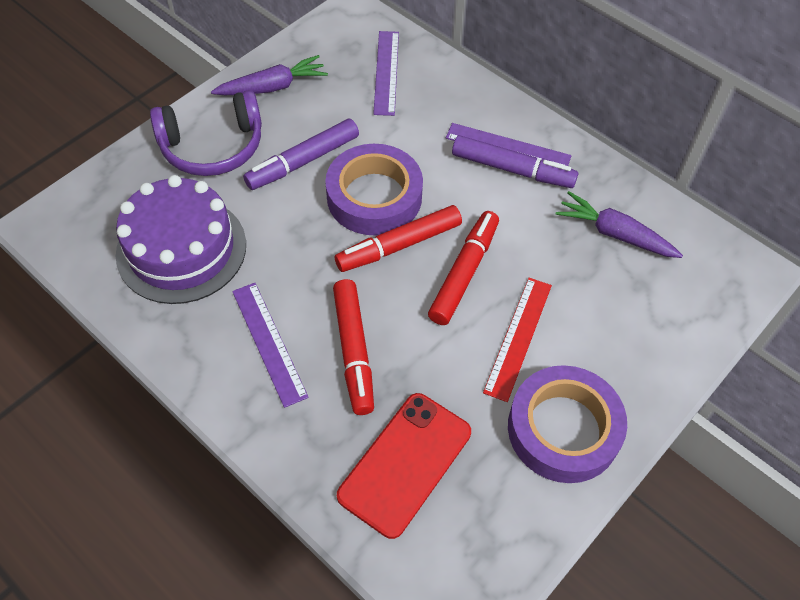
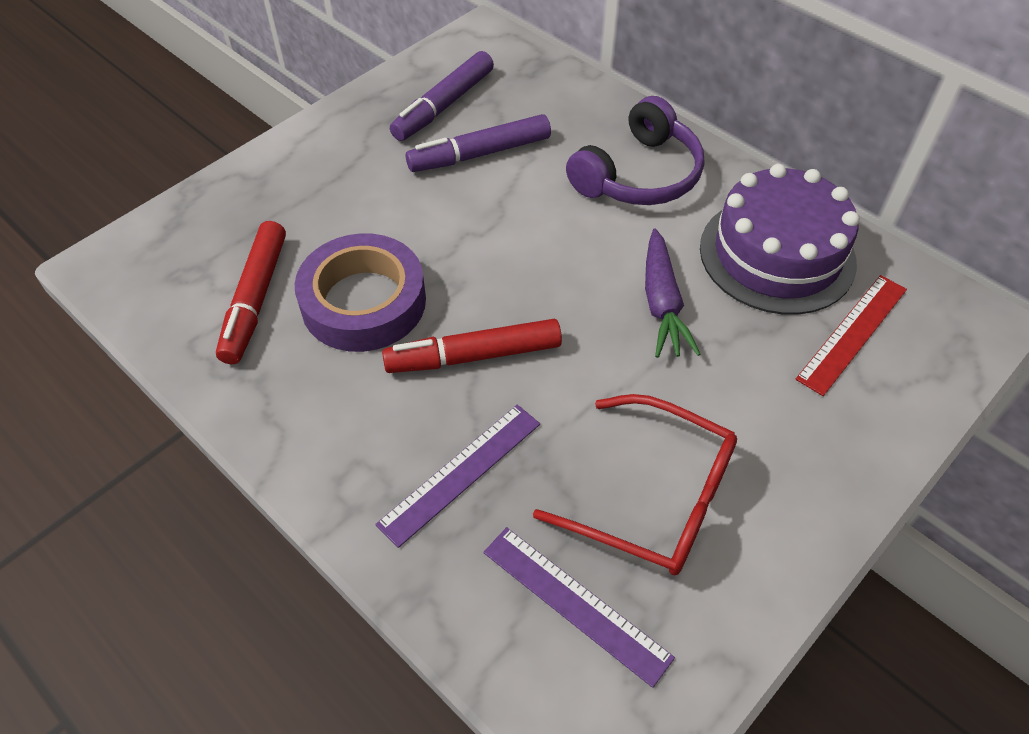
purple carrot: [211,55,328,95] [556,191,683,258] = 2 -> [645,229,700,358] = 1
purple ruler: [232,283,309,408] [373,31,399,116] [446,123,571,166] = 3 -> [375,405,540,548] [483,527,675,688] = 2
purple tape: [325,144,423,235] [508,365,627,483] = 2 -> [295,233,426,352] = 1
red glasses: none = 0 -> [533,394,737,575] = 1
red marker: [333,279,374,415] [335,205,462,272] [428,211,499,325] = 3 -> [216,221,286,364] [382,319,562,373] = 2
red phone: [337,393,471,539] = 1 -> none = 0

